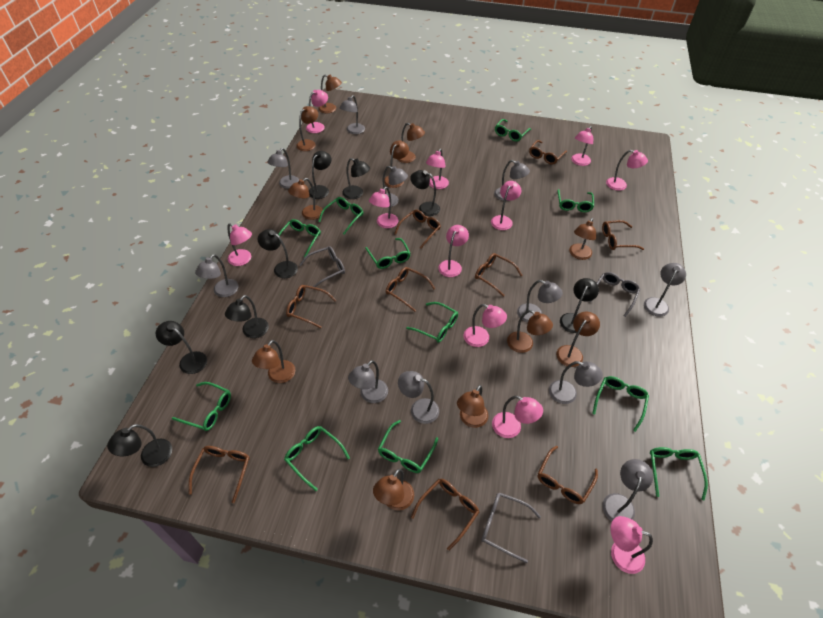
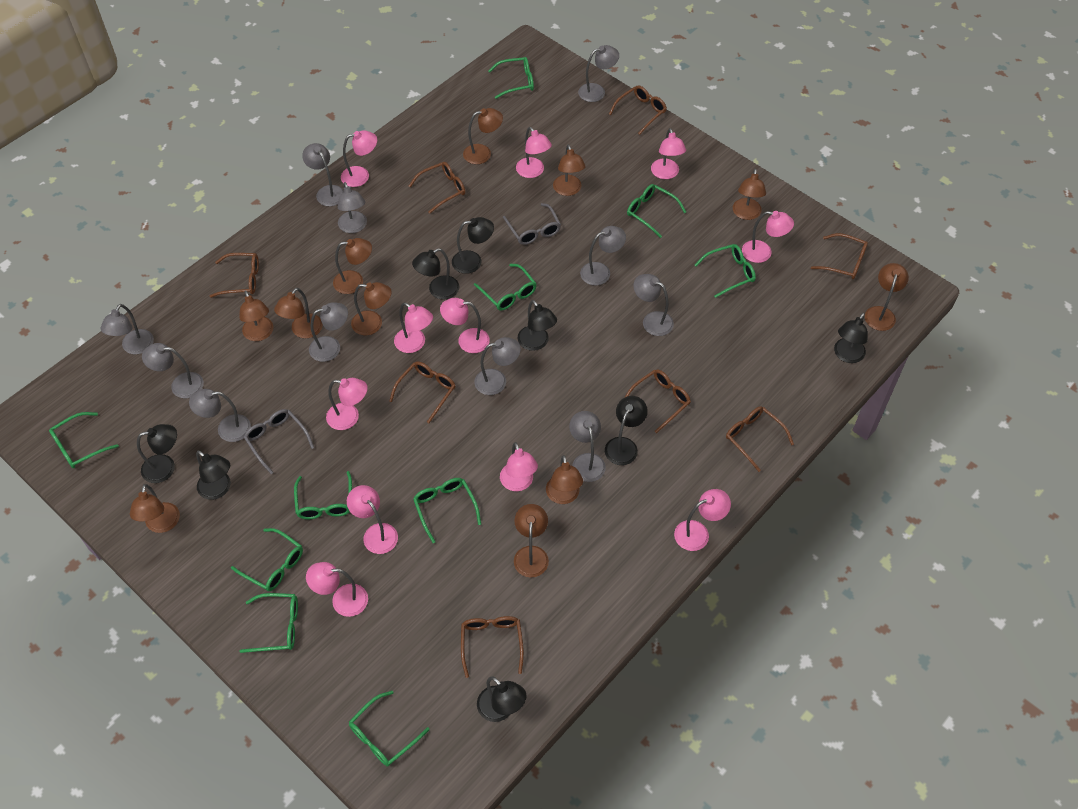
brown glasses: [189,446,250,503] [286,285,337,329] [386,267,435,312] [394,210,441,249] [411,479,479,551] [475,253,523,297] [529,140,567,164] [538,446,598,504] [602,220,644,250] = 9 -> [209,253,259,298] [389,361,456,423] [409,162,465,214] [461,616,524,678] [609,85,667,135] [625,369,691,433] [726,406,794,472] [811,233,868,279] = 8
green glasses: [172,382,231,431] [279,219,321,257] [284,426,350,491] [318,197,363,235] [365,238,411,269] [378,420,438,473] [406,302,458,343] [495,119,531,142] [557,189,594,212] [592,376,649,432] [650,447,708,500] = 11 -> [49,412,119,468] [231,528,303,591] [239,593,298,653] [294,471,352,519] [349,691,430,767] [413,478,481,543] [474,264,537,311] [488,57,534,99] [627,184,686,238] [695,244,756,298] = 10
grey glasses: [299,246,345,287] [481,493,541,563] [590,272,640,317] = 3 -> [244,409,314,475] [503,203,561,245] = 2

